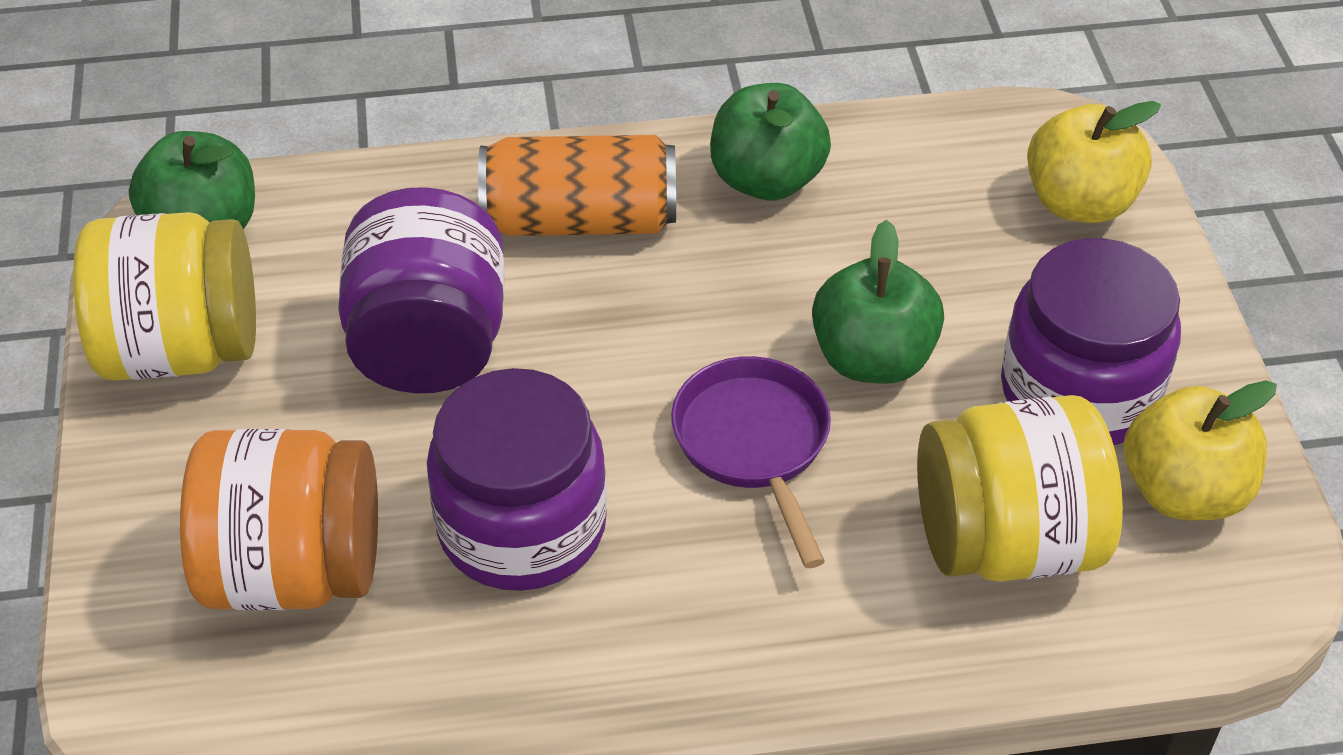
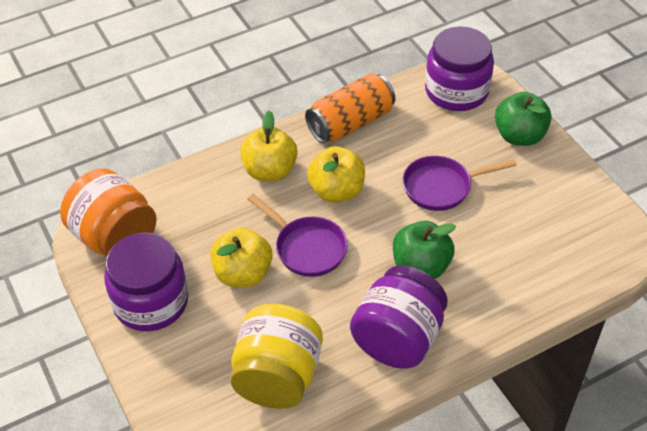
green apple: [129,131,255,229] [710,83,831,201] [812,220,944,384] = 3 -> [393,221,456,279] [495,92,551,146] = 2
purple pan: [671,356,831,568] = 1 -> [248,194,348,277] [403,156,517,211] = 2
yellow apple: [1027,101,1161,223] [1124,380,1277,520] = 2 -> [210,227,273,287] [240,110,297,181] [307,146,365,203] = 3
yellow jar: [73,212,256,380] [917,395,1123,582] = 2 -> [230,304,323,409] = 1

